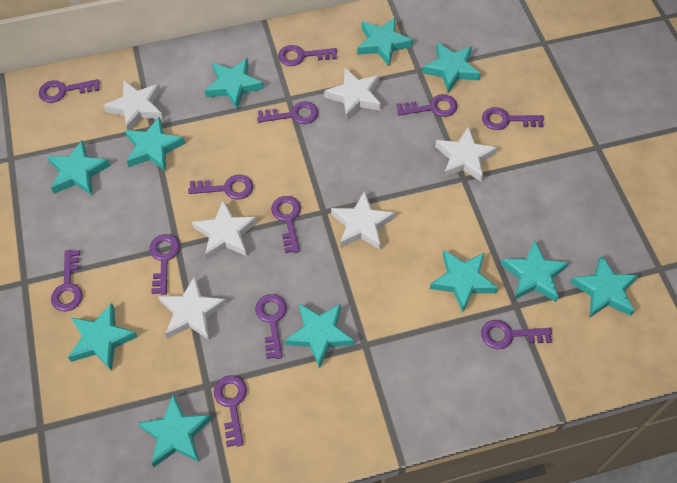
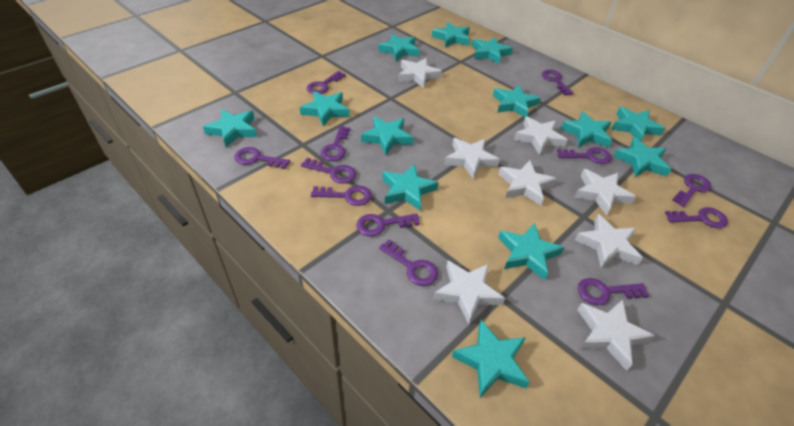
turquoise star: [47,140,111,195] [68,303,138,371] [125,116,185,172] [137,394,212,467] [205,58,264,110] [285,303,354,369] [357,17,413,66] [422,42,481,93] [430,250,498,312] [501,240,569,302] [570,255,639,317] = 11 -> [203,109,257,147] [300,91,350,126] [361,117,413,155] [378,34,420,61] [382,164,438,211] [432,22,470,48] [452,320,530,397] [472,37,513,64] [493,85,541,117] [498,223,564,280] [561,111,612,147] [612,107,665,141] [613,137,671,177] = 13
white star: [103,80,163,130] [158,276,227,340] [192,200,257,260] [324,68,381,120] [331,191,395,250] [435,126,497,182] = 6 -> [398,58,442,88] [433,261,505,325] [444,138,500,179] [499,160,557,206] [514,116,567,155] [575,169,636,216] [575,214,643,268] [577,299,655,371] = 8

